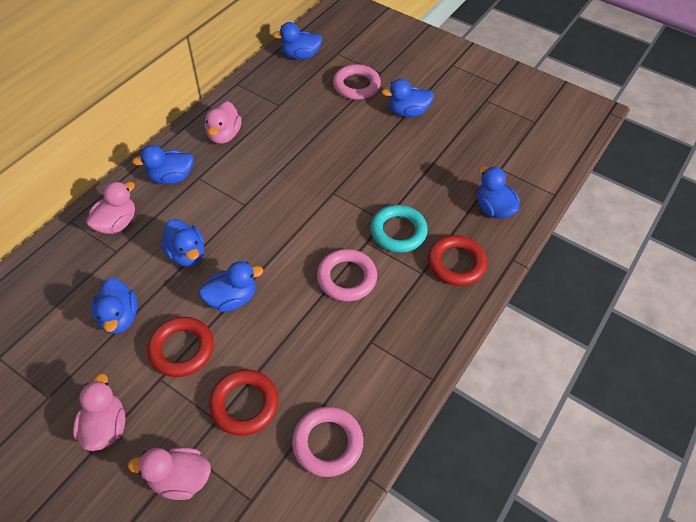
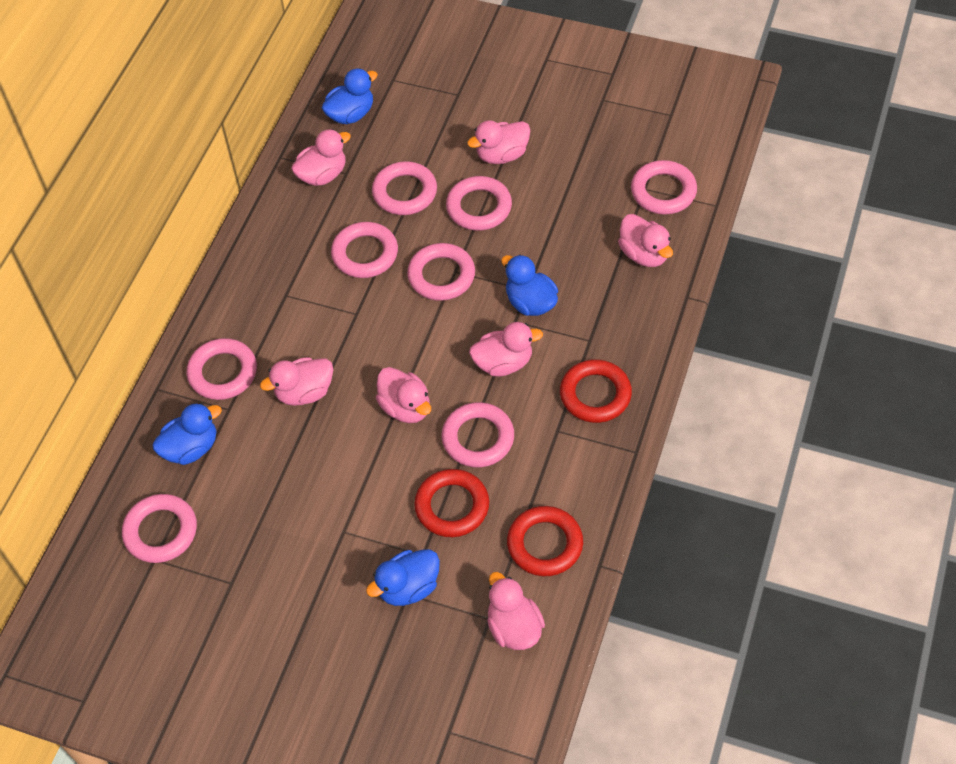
blue duck: [92,278,138,334] [132,145,194,184] [161,219,204,267] [199,261,263,312] [273,22,322,59] [382,79,434,117] [477,166,519,219] = 7 -> [153,403,222,465] [322,68,378,124] [366,549,440,606] [501,255,558,316] = 4
pink duck: [73,373,126,451] [86,181,135,234] [128,447,211,500] [205,101,242,144] = 4 -> [260,357,333,406] [291,129,351,186] [376,367,431,423] [467,120,530,164] [469,322,543,376] [487,572,545,650] [618,214,673,267] = 7
pink ring: [292,406,363,477] [317,249,377,301] [333,64,381,100] = 3 -> [122,494,197,563] [187,338,257,400] [331,222,398,278] [372,161,437,215] [407,243,475,301] [441,402,514,467] [446,176,512,231] [631,160,697,214] = 8
turquoise ring: [370,205,428,253] = 1 -> none = 0

